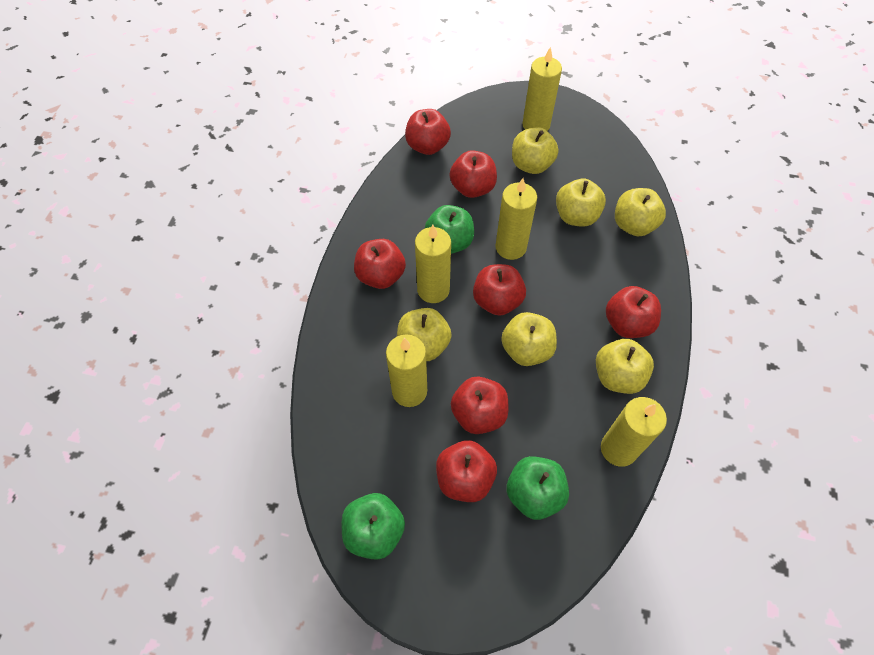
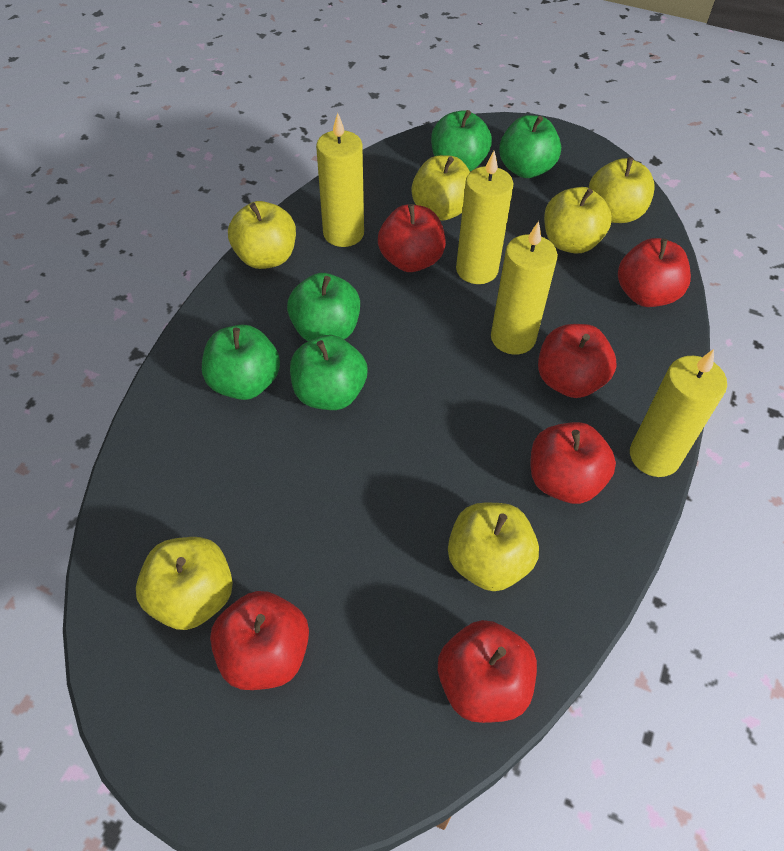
green apple: [342,493,405,560] [425,205,474,254] [507,456,569,520] = 3 -> [202,325,280,400] [287,273,360,341] [290,335,368,410] [431,110,492,171] [499,115,561,178] = 5
red apple: [354,239,406,289] [405,109,451,155] [436,440,497,502] [450,150,497,198] [451,377,508,434] [473,264,526,316] [606,286,661,338] = 7 -> [210,591,309,690] [378,204,446,272] [438,620,537,723] [531,422,616,504] [538,324,616,398] [618,238,691,307] = 6
yellow candle: [386,334,427,407] [415,225,451,303] [495,178,537,260] [522,47,562,131] [601,397,667,467] = 5 -> [316,113,364,247] [456,151,513,284] [491,221,558,355] [630,349,727,477] = 4

